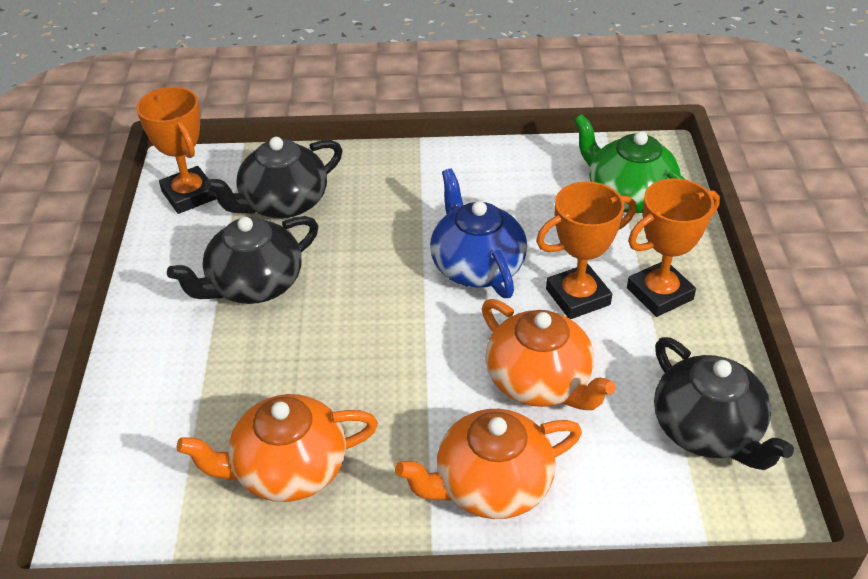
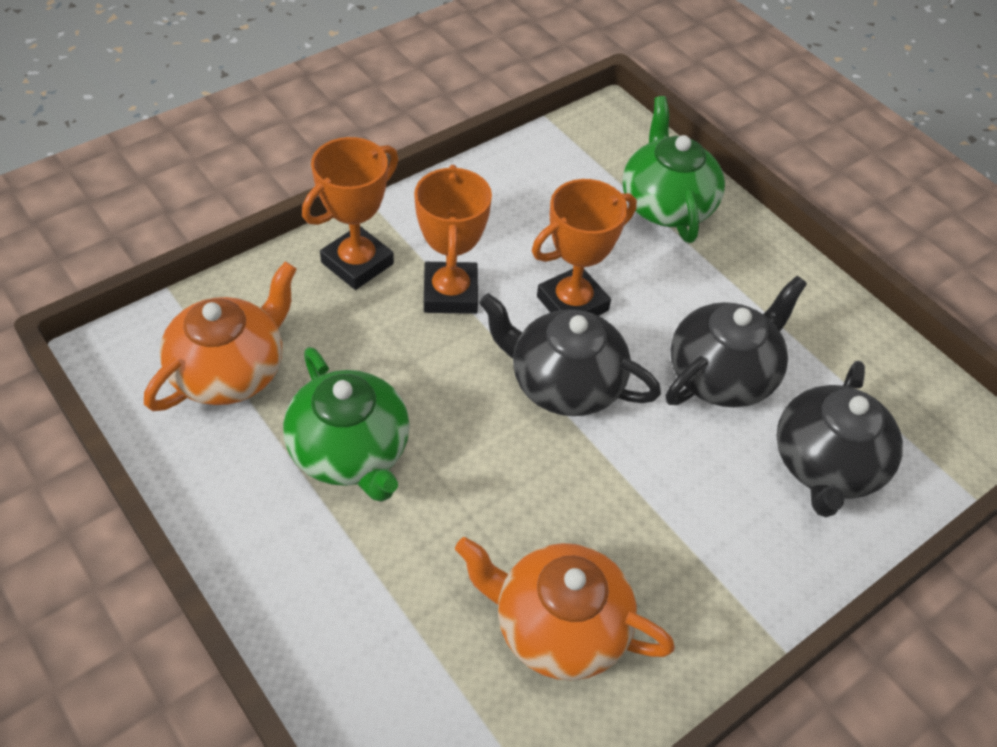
blue teapot: [430,169,527,298] = 1 -> none = 0
green teapot: [574,114,684,213] = 1 -> [283,347,410,502] [622,96,725,243] = 2
orange teapot: [177,394,378,502] [395,409,582,519] [482,299,616,410] = 3 -> [144,262,297,411] [455,537,675,680] = 2

